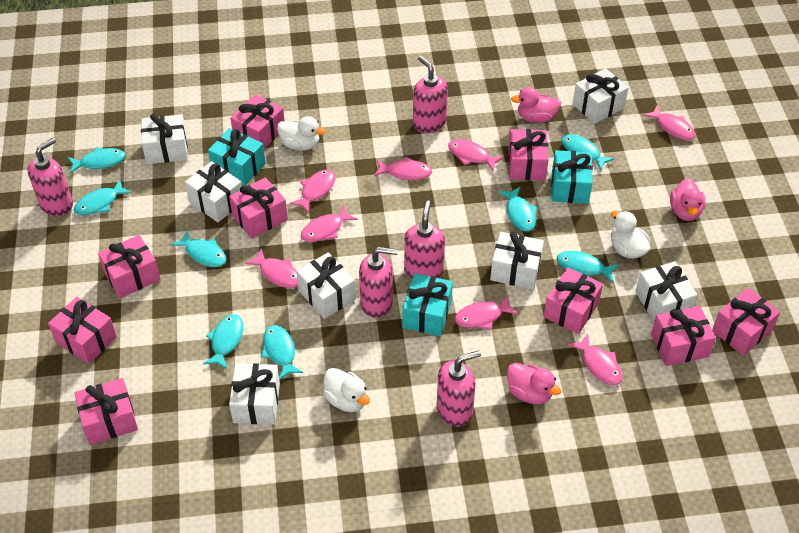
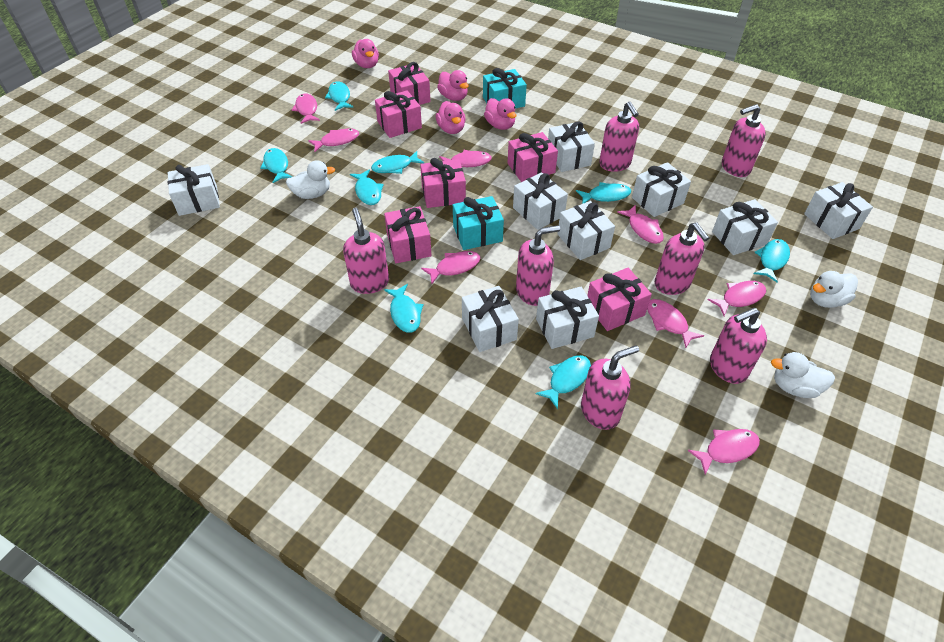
pink duck: [507,363,561,404] [511,87,561,123] [670,178,705,221] = 3 -> [352,39,379,68] [436,101,466,134] [437,70,469,101] [484,98,516,130] = 4
pink gift: [48,297,117,364] [74,378,138,445] [98,235,161,299] [229,177,288,239] [230,94,284,149] [508,129,549,180] [544,267,603,334] [651,306,716,366] [712,288,780,356] = 9 -> [375,90,422,138] [384,206,432,263] [388,62,431,105] [420,158,466,208] [508,132,558,182] [587,268,652,331] = 6
pink soap dispenser: [27,138,73,216] [359,247,398,318] [404,201,445,279] [413,56,448,133] [437,350,481,427] = 5 -> [343,208,389,294] [516,225,560,306] [581,345,639,430] [599,102,639,172] [655,223,709,295] [710,308,767,384] [722,104,766,177] = 7
turquoise gift: [208,128,266,186] [402,273,453,336] [551,150,593,204] = 3 -> [453,196,504,250] [483,68,527,109] = 2
white gift: [141,113,188,164] [185,161,242,222] [229,363,280,424] [296,252,356,319] [490,231,544,289] [573,68,629,124] [635,261,698,321] = 7 -> [168,164,220,216] [462,286,519,352] [513,172,568,230] [536,286,599,349] [548,121,595,172] [557,201,615,260] [632,162,691,217] [712,199,778,255] [804,182,873,239] = 9

